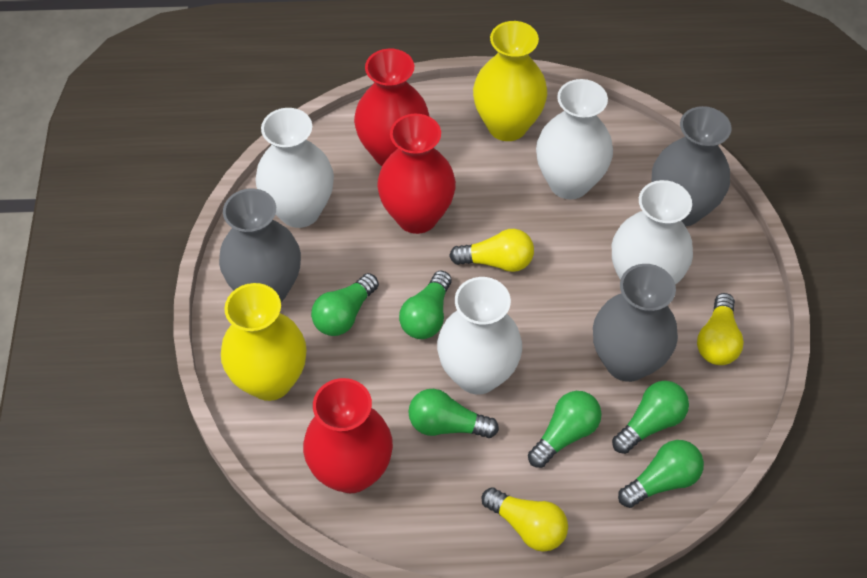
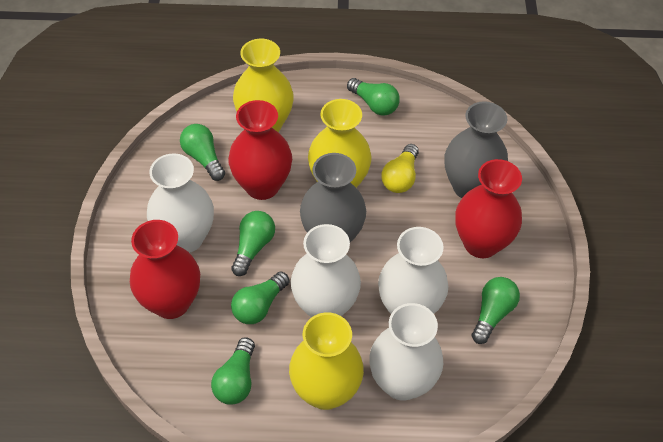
grey vase: [219,188,301,302] [593,264,678,382] [652,106,731,226] = 3 -> [300,153,366,242] [445,101,508,198] = 2
yellow light bulb: [449,229,534,272] [481,487,568,552] [697,293,744,365] = 3 -> [382,144,419,193] = 1
yellow vase: [221,283,307,401] [473,21,547,141] = 2 -> [233,39,294,132] [289,312,364,410] [308,99,372,188] = 3

